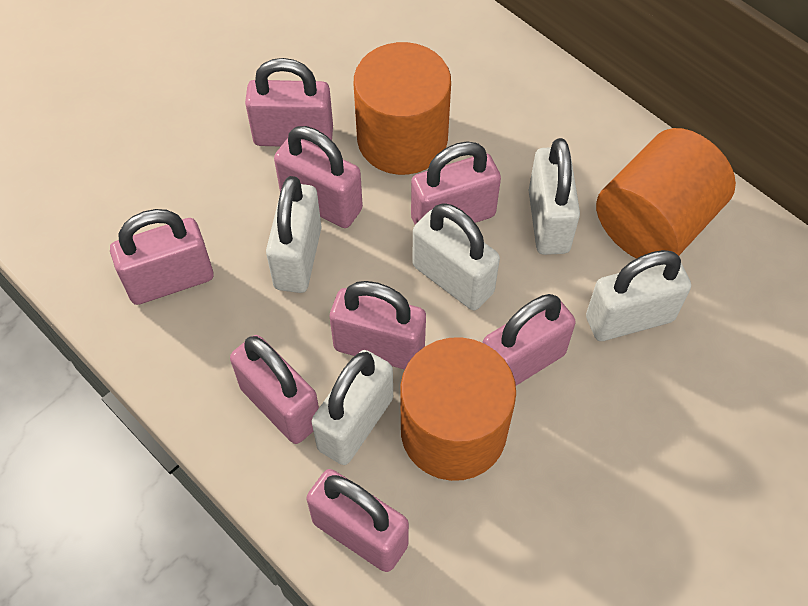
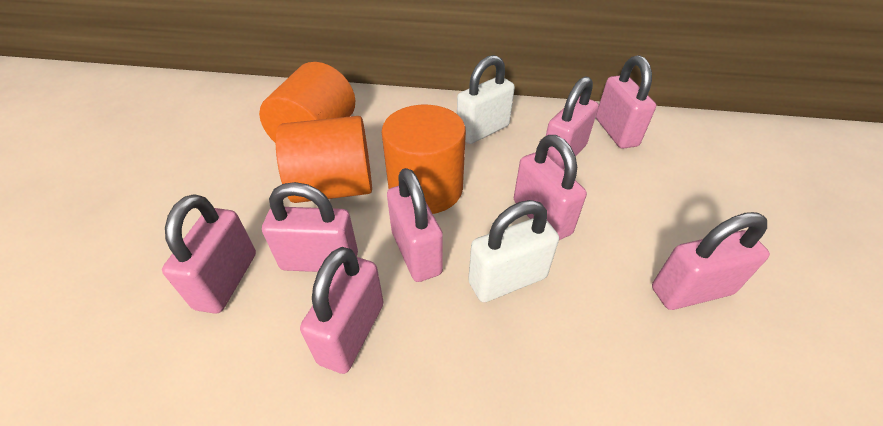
white padlock: [266,176,322,293] [312,350,393,465] [412,203,500,310] [529,138,580,255] [586,250,691,341] = 5 -> [457,55,515,144] [468,200,559,302] = 2

